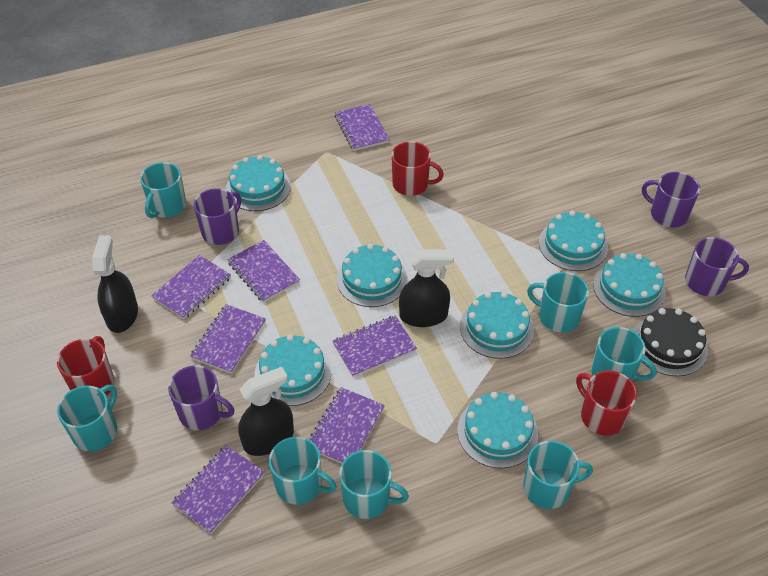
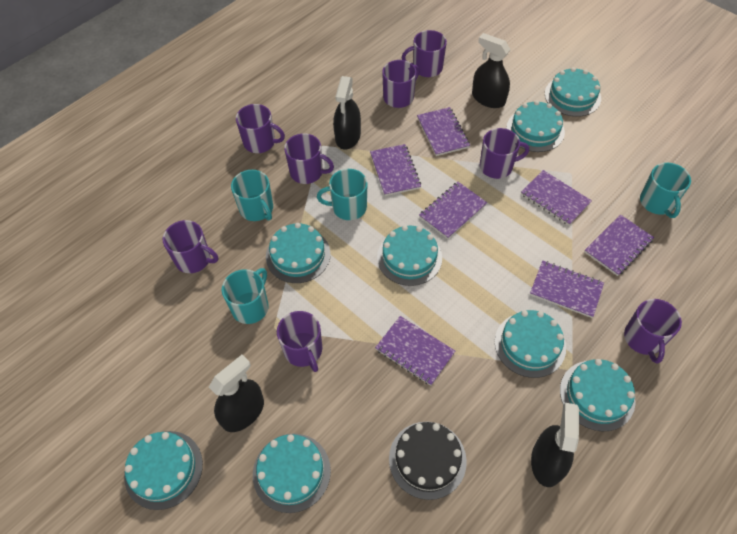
black spray bottle: [92,235,138,333] [238,367,294,456] [399,249,454,327] = 3 -> [209,355,264,432] [333,76,361,150] [472,33,511,108] [531,403,579,487] = 4
purple mug: [168,365,234,430] [194,188,241,245] [642,172,700,228] [685,237,749,296] = 4 -> [163,220,218,273] [236,104,285,153] [277,311,322,372] [284,133,334,184] [382,60,419,108] [402,30,447,77] [480,128,529,179] [624,299,682,363] = 8
red mug: [57,336,115,396] [391,142,444,196] [576,370,637,436] = 3 -> none = 0
turquoise cake: [226,155,291,211] [254,335,331,406] [337,244,407,307] [457,392,538,468] [460,292,534,359] [539,211,608,271] [593,253,666,317] = 7 -> [124,431,203,510] [253,434,331,513] [266,223,331,283] [377,225,442,286] [495,310,566,378] [506,100,565,152] [545,67,601,117] [560,359,635,431] = 8
turquoise mug: [57,385,117,451] [140,162,186,218] [269,436,337,505] [340,450,409,519] [523,441,593,509] [527,272,589,333] [591,327,657,382] = 7 -> [222,268,269,324] [231,170,273,221] [317,169,368,220] [640,163,691,218] = 4

